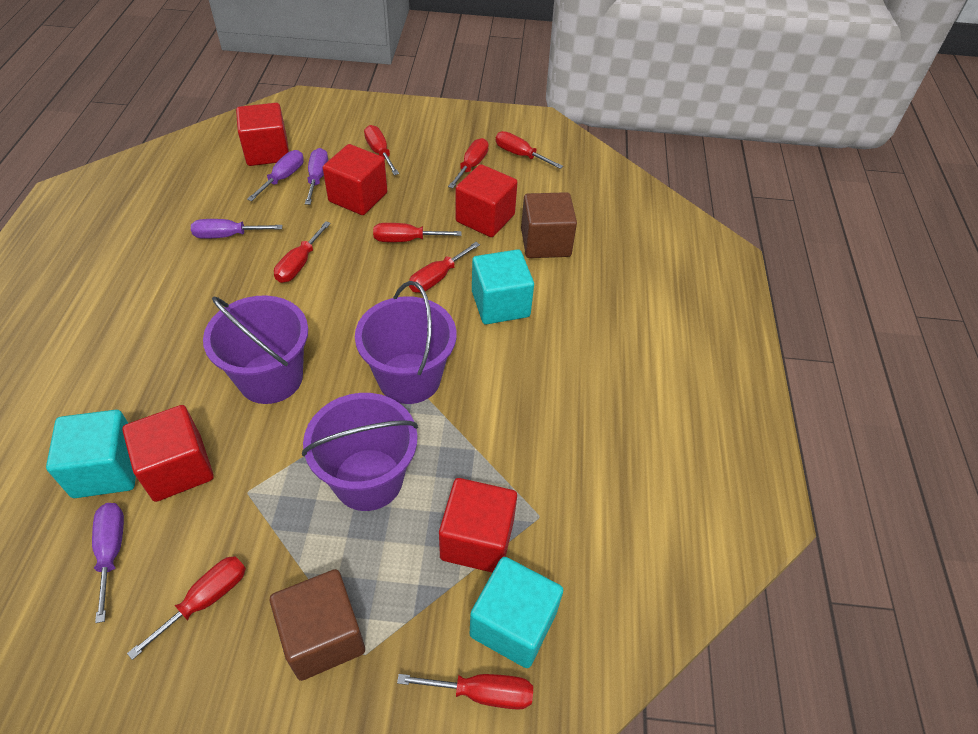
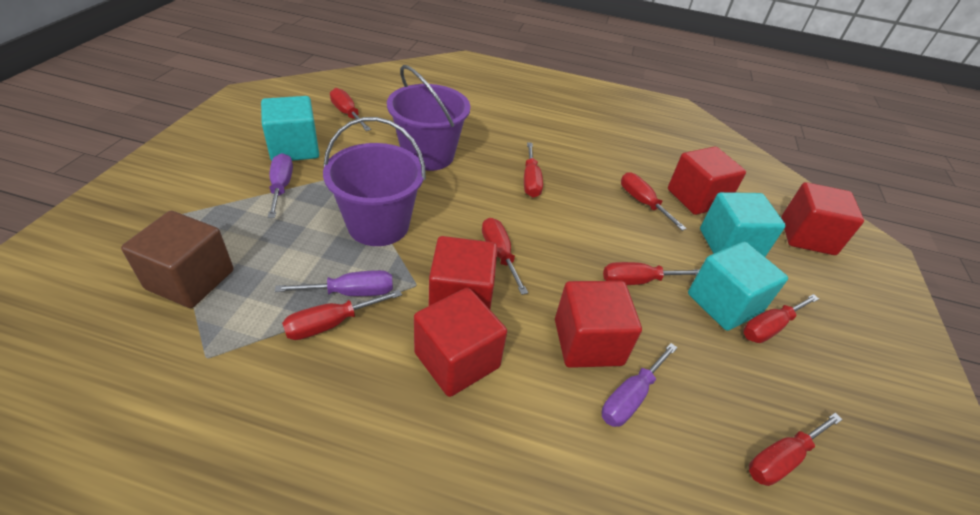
brown cube: [270,569,365,681] [521,192,577,258] = 2 -> [121,211,233,308] = 1
purple bucket: [203,295,308,404] [302,393,418,511] [355,281,456,404] = 3 -> [323,117,426,246] [387,65,470,171] = 2
purple screwdriver: [92,503,124,623] [191,219,283,239] [247,150,304,201] [305,148,328,205] = 4 -> [268,153,293,218] [275,270,393,296] [601,343,678,427] = 3

